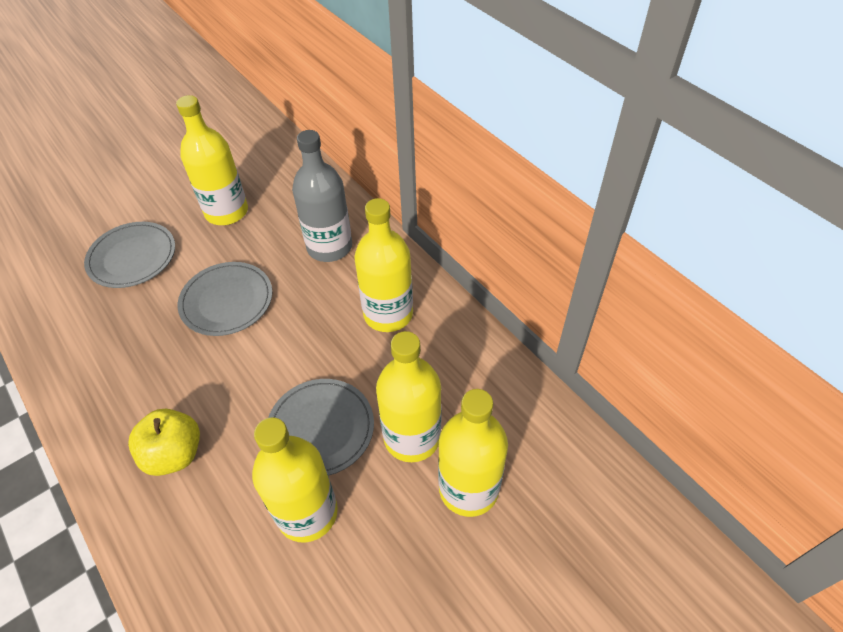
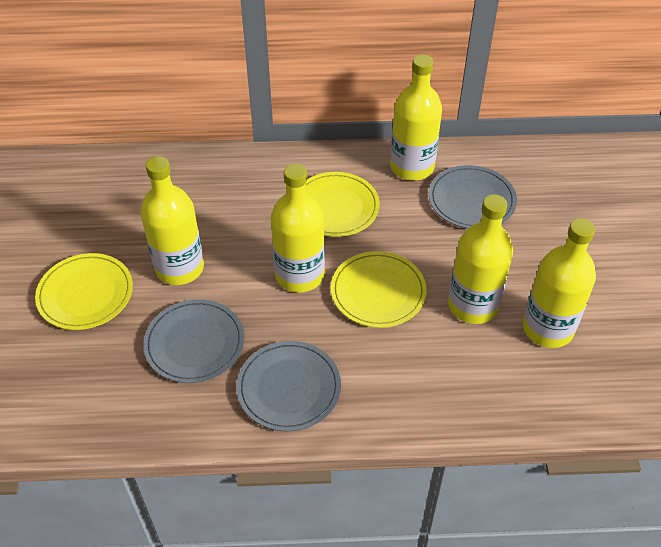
grey bottle: [292,130,352,262] = 1 -> none = 0
yellow apple: [128,408,200,476] = 1 -> none = 0
yellow plate: none = 0 -> [35,253,133,330] [306,172,380,237] [331,251,427,328] = 3

